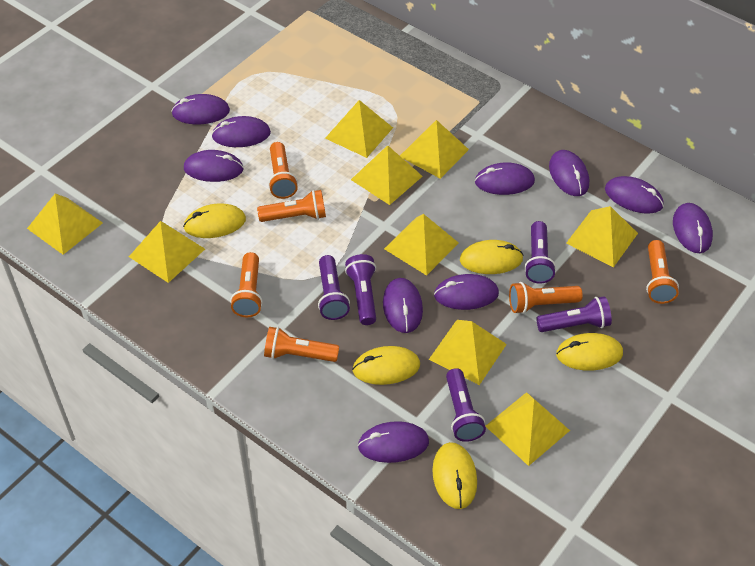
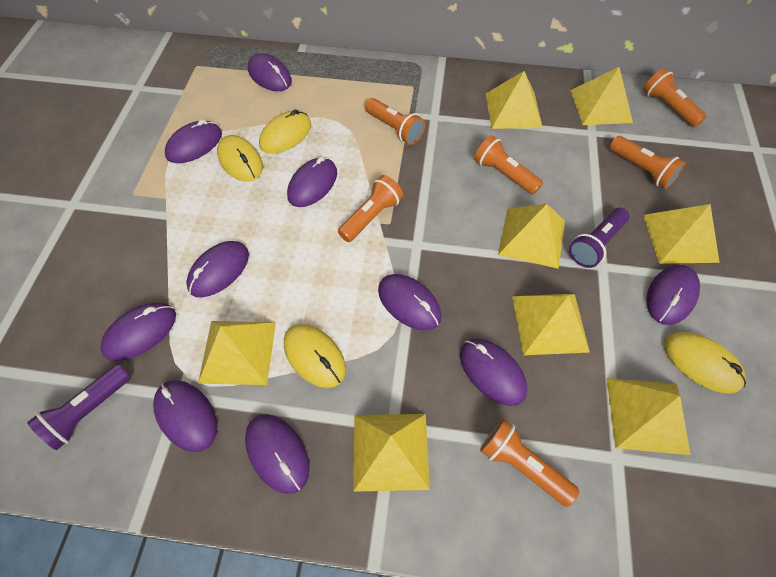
purple flashlight: [318,255,350,320] [345,254,376,325] [446,368,486,442] [524,221,556,284] [536,296,612,332] = 5 -> [27,364,131,450] [569,208,629,268] = 2
yellow mouse: [183,204,246,238] [352,346,420,385] [432,442,477,509] [460,240,524,274] [556,333,623,371] = 5 -> [217,135,263,182] [259,109,311,154] [284,324,346,388] [664,332,746,394] = 4
yellow pyramid: [27,193,103,255] [129,221,205,283] [325,100,393,158] [351,145,423,205] [384,214,459,276] [400,120,469,179] [429,320,507,385] [485,392,570,466] [566,206,638,267] = 9 -> [198,321,276,385] [353,414,430,492] [485,71,543,129] [498,204,565,269] [512,294,590,355] [570,67,633,125] [607,378,691,455] [643,204,720,264] = 8

